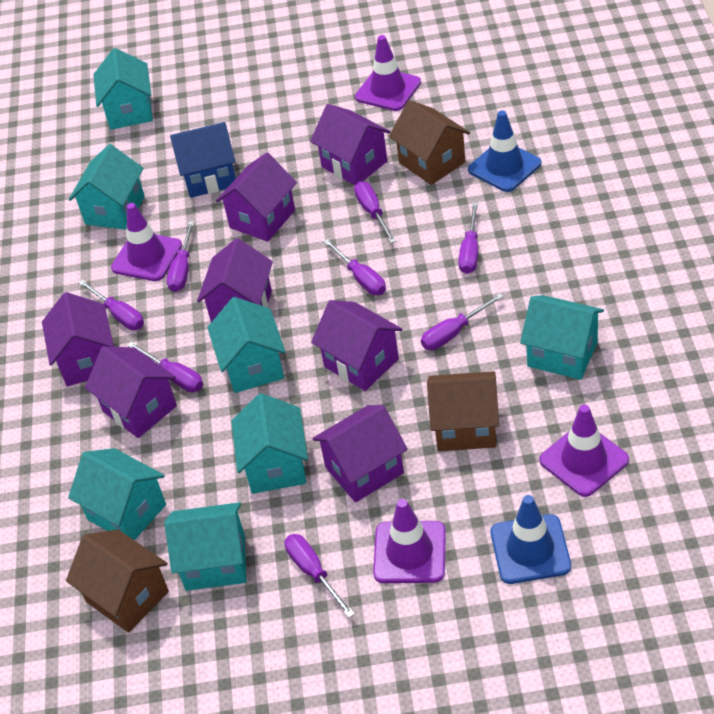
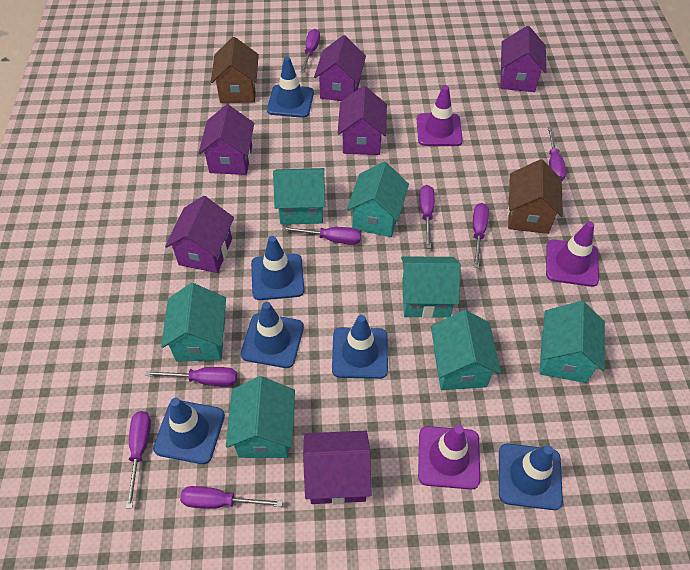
blue house: [170,122,236,198] = 1 -> none = 0
blue traffic cone: [468,110,541,192] [491,495,571,584] = 2 -> [153,398,225,464] [241,302,304,368] [251,236,305,300] [267,57,314,118] [332,315,388,379] [499,443,563,510] = 6
brown house: [66,529,169,633] [389,100,470,185] [427,371,499,451] = 3 -> [211,37,259,103] [507,159,563,234] = 2
purple house: [42,292,114,386] [85,346,177,438] [197,238,273,322] [216,153,297,242] [310,104,390,185] [311,300,402,391] [312,405,408,503] = 7 -> [165,196,234,273] [199,104,254,175] [303,431,372,505] [314,35,366,101] [338,86,387,155] [500,26,546,92] = 6
purple traffic cone: [111,203,182,281] [355,35,421,111] [373,499,446,583] [540,404,629,497] = 4 -> [417,85,463,146] [418,425,480,490] [546,221,599,287] = 3

